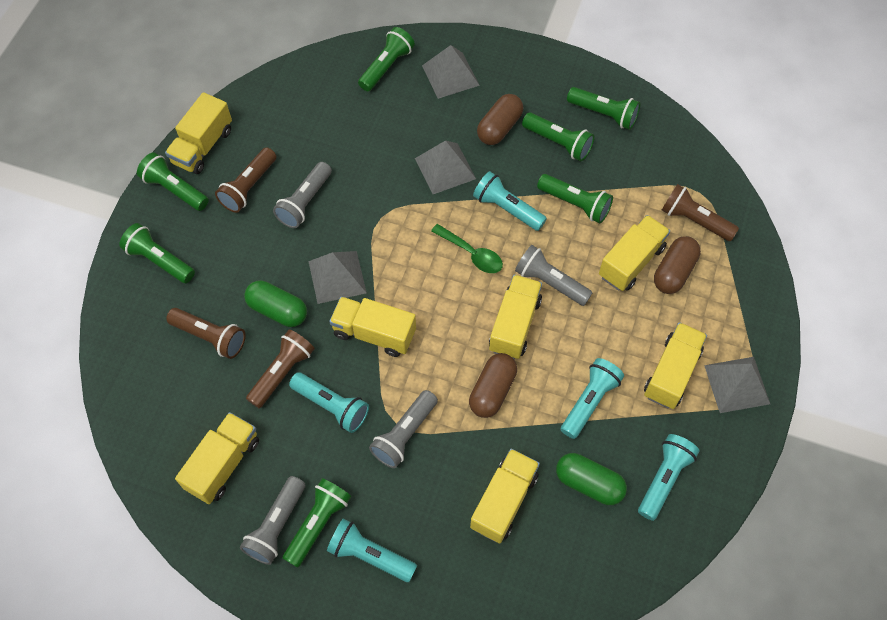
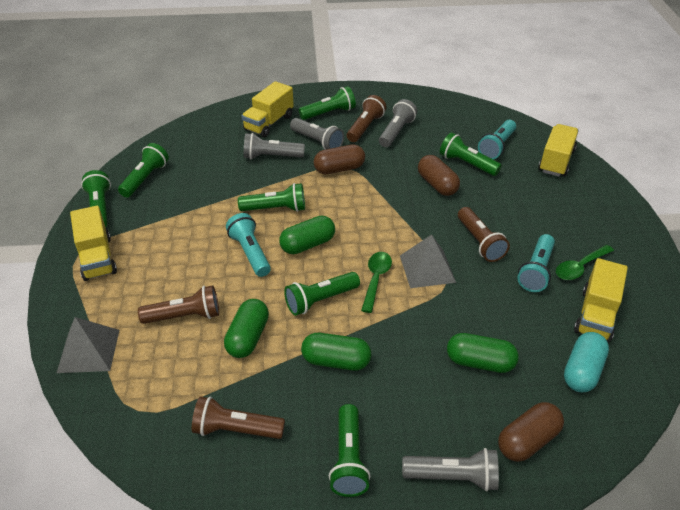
green capsule: [244,280,307,327] [556,453,627,505] = 2 -> [224,299,269,358] [279,215,335,254] [301,333,371,370] [447,333,519,373] = 4
green spoon: [431,224,503,273] = 1 -> [361,252,392,313] [556,245,614,280] = 2
grey pyramid: [308,251,367,304] [415,140,476,194] [422,45,480,99] [704,357,770,413] = 4 -> [57,317,119,373] [400,235,456,288] = 2
turquoise capsule: none = 0 -> [564,332,609,392] = 1
turquoise flashlight: [289,372,369,433] [327,519,417,582] [473,171,547,231] [561,358,624,439] [638,434,700,521] = 5 -> [226,213,271,277] [478,120,516,159] [517,234,555,292] = 3
yellow truck: [165,92,232,174] [175,412,259,504] [329,297,416,357] [470,449,540,543] [489,275,542,359] [599,215,670,291] [644,322,707,409] = 7 -> [70,205,117,281] [242,81,294,137] [538,124,579,177] [574,258,628,343] = 4

